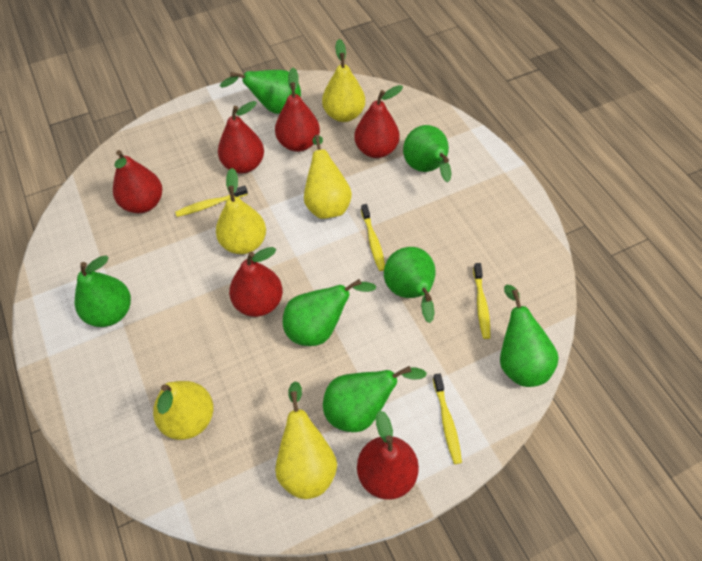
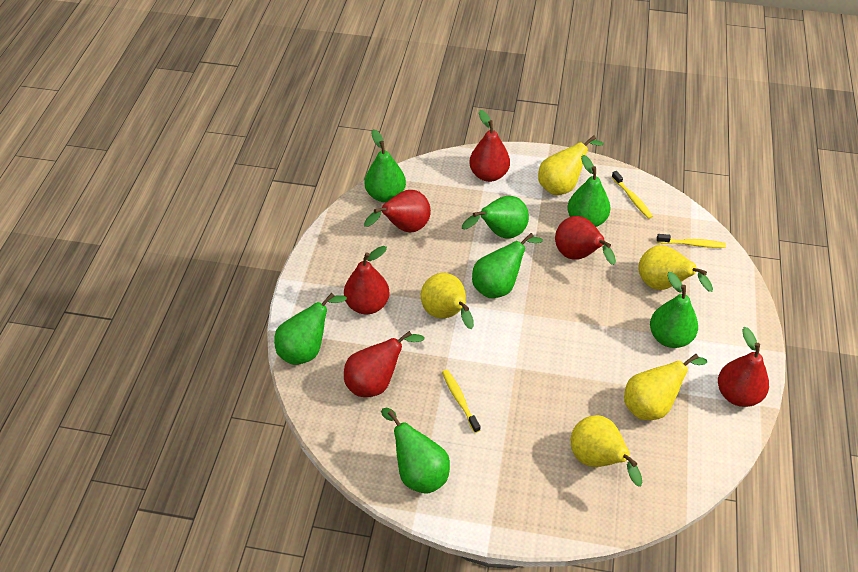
yellow toothbrush: [175,185,248,217] [361,204,385,271] [433,373,462,464] [473,263,490,339] = 4 -> [442,369,481,433] [612,171,653,219] [657,234,726,248] = 3

